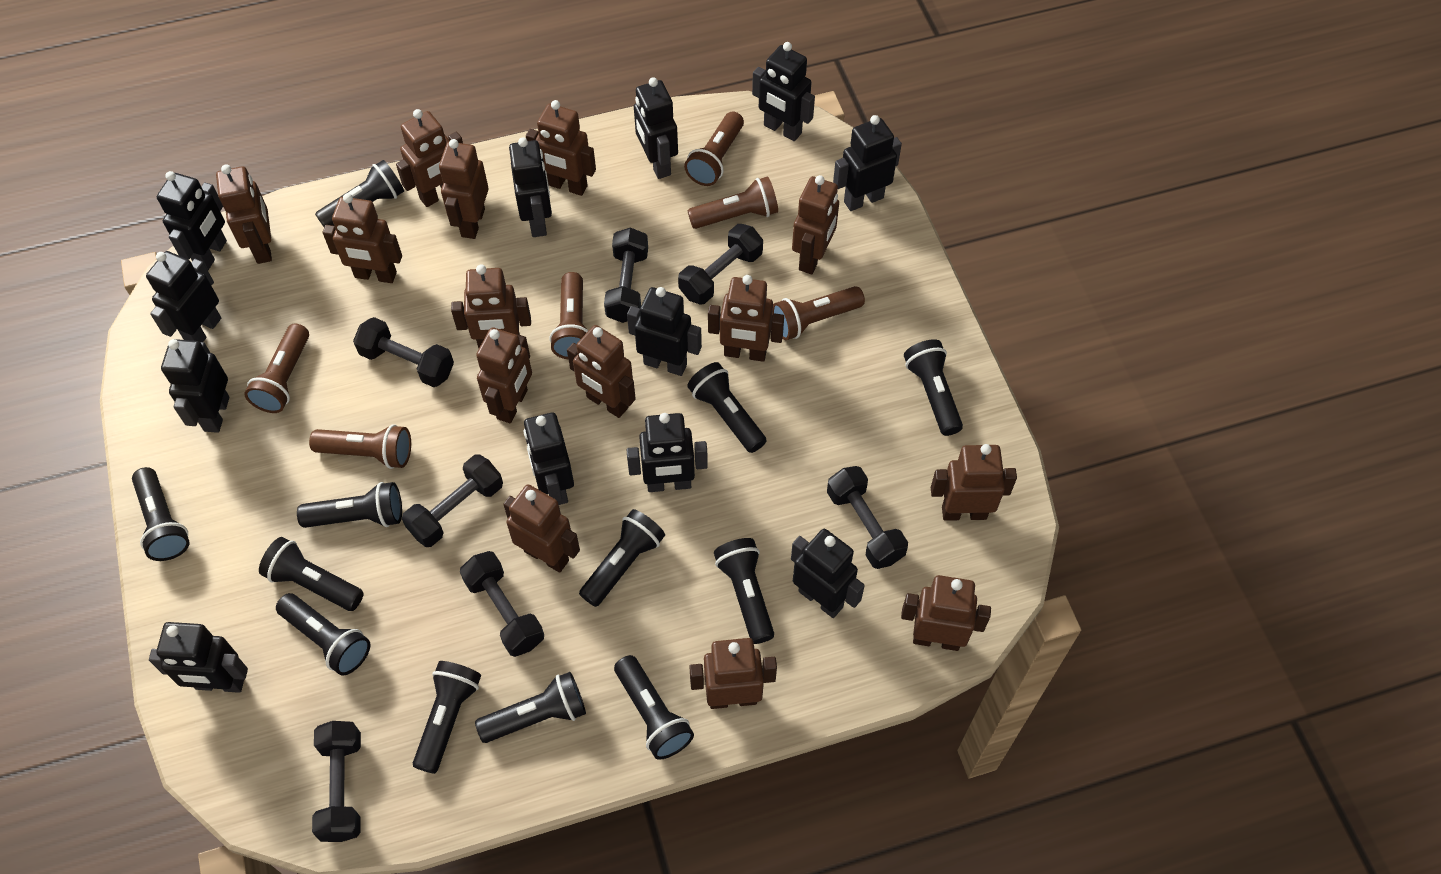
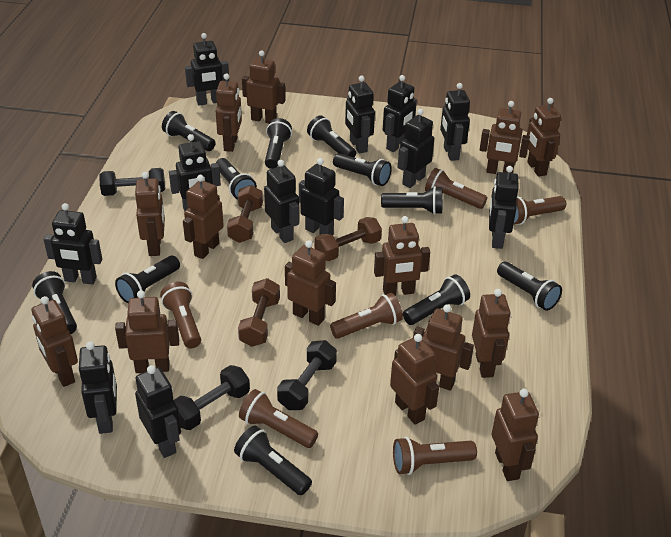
black dumbbell: [312,721,361,842] [353,317,454,387] [402,454,503,547] [460,551,544,657] [604,227,648,323] [678,224,763,304] [827,466,908,569] = 7 -> [99,168,165,196] [174,365,250,430] [277,340,337,410] = 3
black flashlight: [132,467,189,561] [259,537,364,611] [276,593,370,676] [297,482,402,528] [315,160,404,227] [413,661,481,774] [475,672,586,743] [579,509,665,607] [614,655,694,760] [687,362,766,453] [714,538,774,644] [904,339,963,436] = 12 -> [32,271,77,334] [115,256,180,303] [162,111,216,151] [216,158,257,200] [234,425,312,495] [265,118,292,169] [307,115,356,157] [333,153,392,186] [381,186,443,215] [403,274,470,325] [497,261,562,311] = 11
brown dumbbell: none = 0 -> [227,185,263,243] [238,278,280,347] [315,217,382,261] = 3

